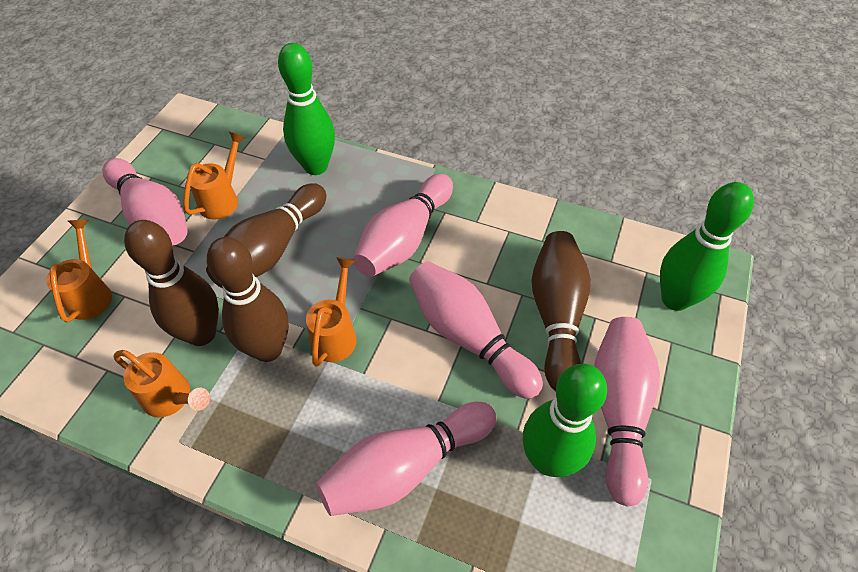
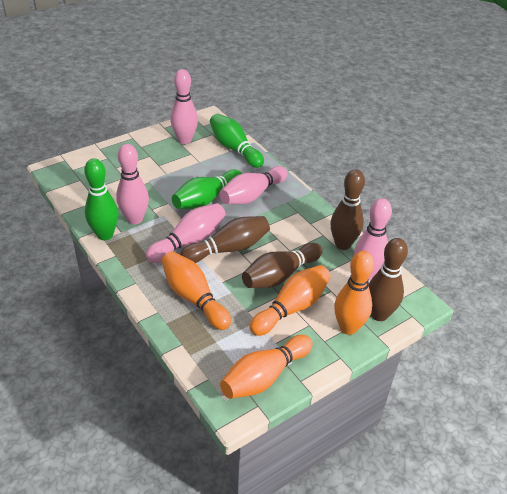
orange bowling pin: none = 0 -> [161,251,231,330] [220,335,313,399] [249,265,331,336] [334,251,374,335] = 4
orange watering can: [46,220,112,322] [114,350,210,417] [183,132,246,220] [306,257,357,367] = 4 -> none = 0

